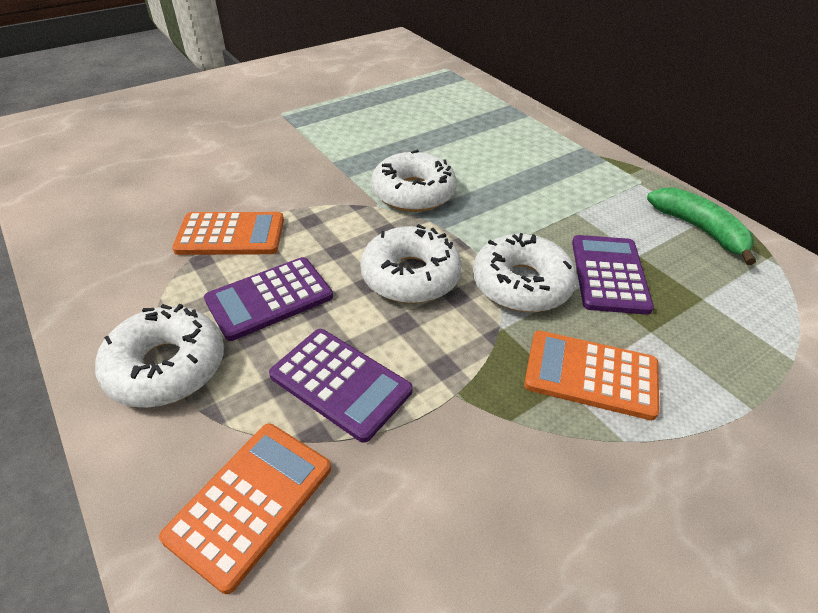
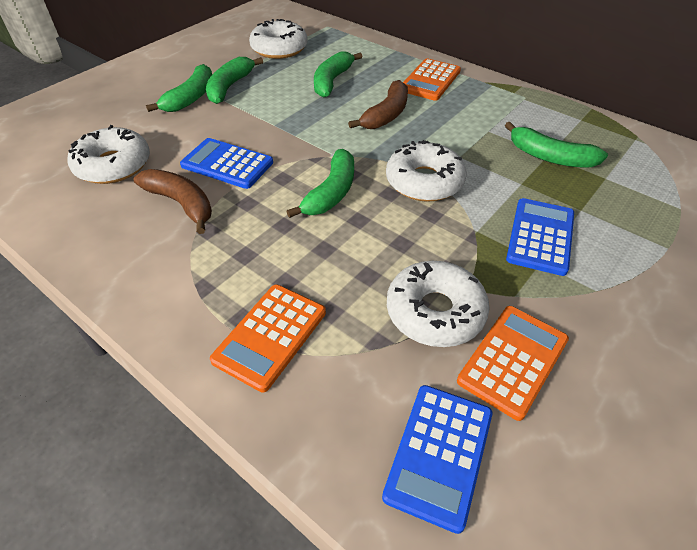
blue calculator: none = 0 -> [180,138,273,189] [382,385,492,534] [506,198,574,276] = 3
brown banana: none = 0 -> [133,169,212,234] [348,80,408,129] = 2
green banana: [647,187,756,265] = 1 -> [146,64,212,112] [206,57,263,104] [286,149,354,218] [314,51,363,98] [505,122,608,168] = 5
purple calculator: [204,257,333,341] [269,329,413,443] [572,235,654,315] = 3 -> none = 0

